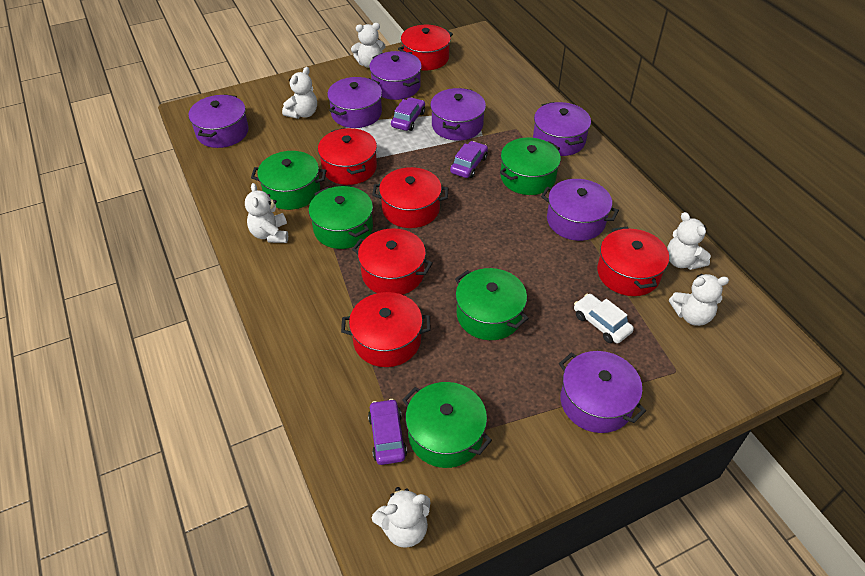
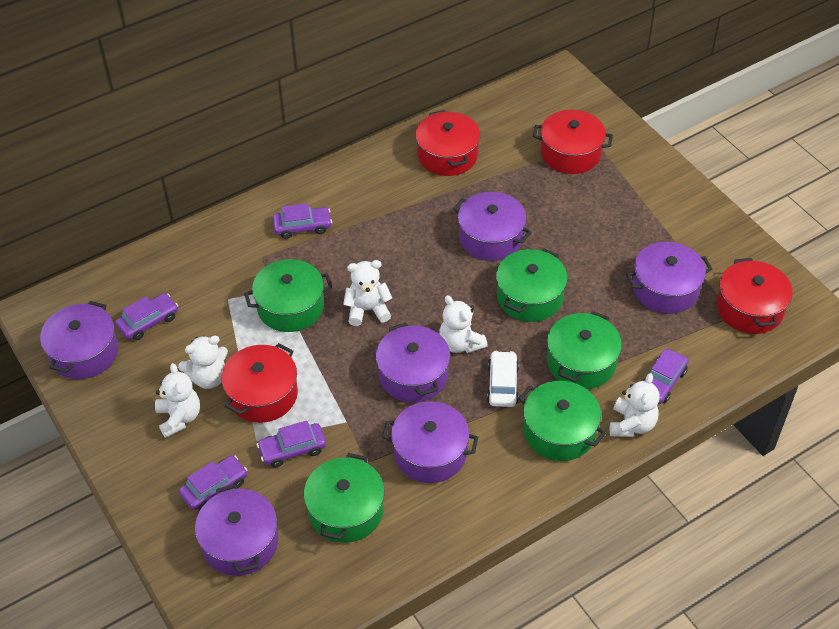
purple car: [368,399,407,465] [391,97,425,131] [450,141,488,178] = 3 -> [115,293,178,340] [179,455,247,510] [257,420,326,467] [273,203,332,239] [643,349,689,404] = 5
purple pot: [188,94,249,148] [327,77,382,128] [369,51,422,100] [430,88,486,141] [533,102,591,156] [541,179,619,241] [559,351,646,433] = 7 -> [40,301,118,379] [195,484,278,576] [376,323,450,403] [382,401,478,483] [453,192,532,261] [626,242,712,314] = 6
red pot: [318,128,377,185] [341,292,431,367] [352,228,433,295] [372,167,449,228] [398,25,453,71] [597,226,669,296] = 6 -> [221,343,298,423] [416,110,480,176] [533,110,613,174] [717,258,793,334] = 4
white teddy bear: [245,183,288,243] [282,67,317,119] [351,23,386,68] [372,487,430,548] [667,212,711,270] [669,274,729,326] = 6 -> [155,363,200,438] [178,335,228,389] [343,260,392,326] [439,295,488,354] [610,373,659,437] = 5

